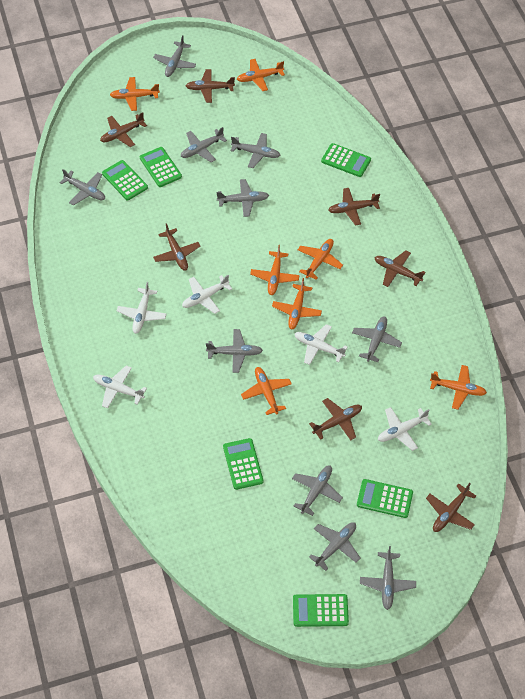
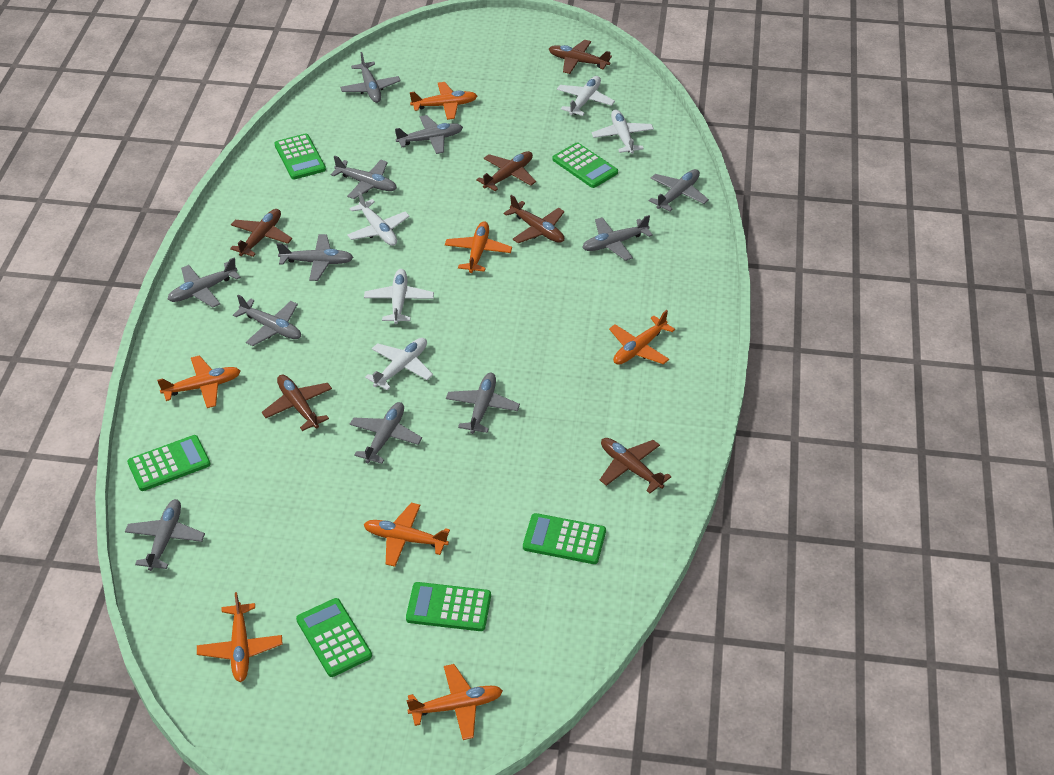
brown plane: [100,112,147,147] [153,223,201,270] [186,69,235,103] [309,398,362,440] [328,188,380,226] [375,250,426,287] [426,483,476,532] = 7 -> [230,209,292,257] [262,375,332,431] [476,151,536,191] [504,195,565,243] [549,40,612,74] [600,438,672,493] = 6
grey plane: [59,169,105,205] [153,35,196,77] [181,127,227,162] [206,329,263,373] [216,179,269,217] [230,133,280,168] [292,465,343,516] [309,522,360,571] [352,316,402,362] [360,546,416,610] = 10 -> [125,499,205,571] [167,258,241,308] [233,295,301,346] [277,234,354,281] [331,155,397,199] [340,52,401,103] [350,402,422,464] [395,115,463,154] [446,373,520,434] [582,215,653,261] [649,169,709,211] = 11

